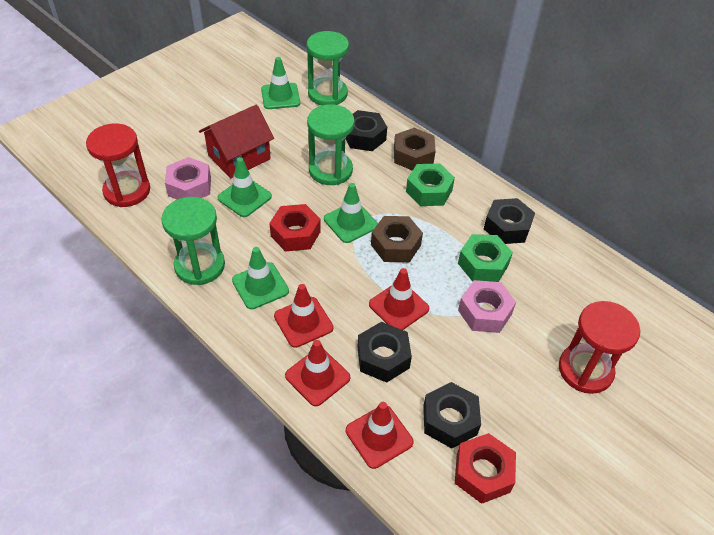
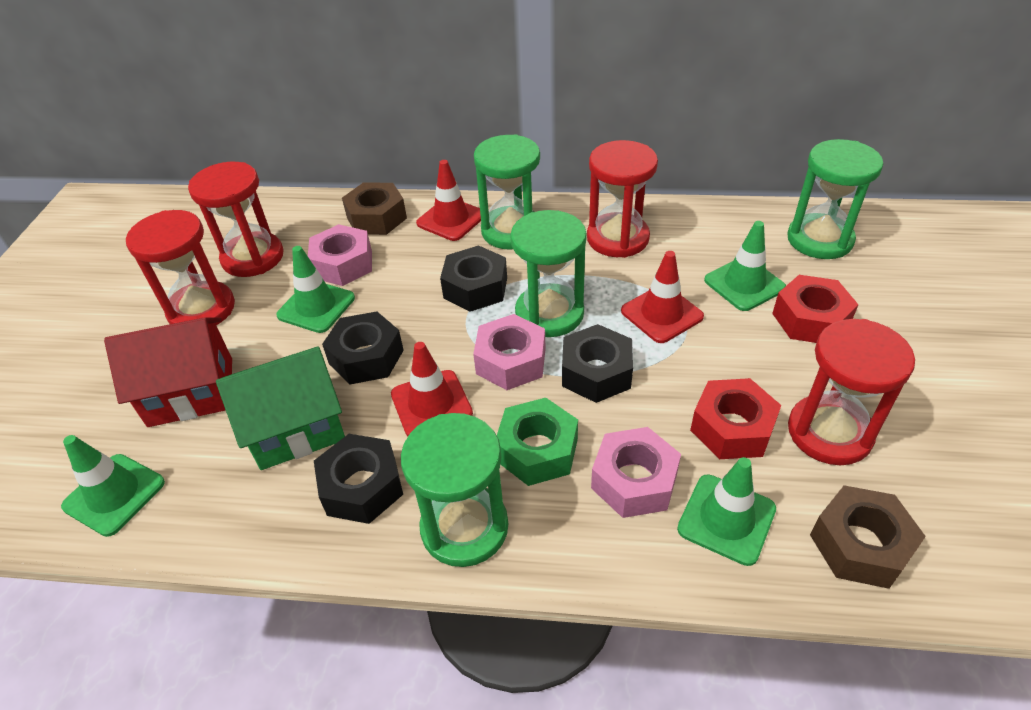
green hourglass: [161,197,225,285] [307,31,349,105] [307,104,354,185] = 3 -> [401,413,508,567] [474,134,540,250] [510,210,587,337] [787,139,883,259] = 4
green house: none = 0 -> [216,346,345,470] = 1
green nut: [406,163,455,206] [458,234,513,282] = 2 -> [497,398,578,486] = 1
pink nut: [165,157,211,200] [458,280,516,333] = 2 -> [308,224,372,286] [473,314,546,390] [591,427,681,518] = 3
red hourglass: [86,124,150,207] [559,301,640,394] = 2 -> [126,210,235,325] [188,162,284,277] [587,140,658,258] [788,319,915,465] = 4
red traffic cone: [274,284,334,348] [285,340,350,406] [346,402,414,469] [369,268,429,330] = 4 -> [391,342,473,436] [416,160,481,241] [621,251,704,343] = 3

